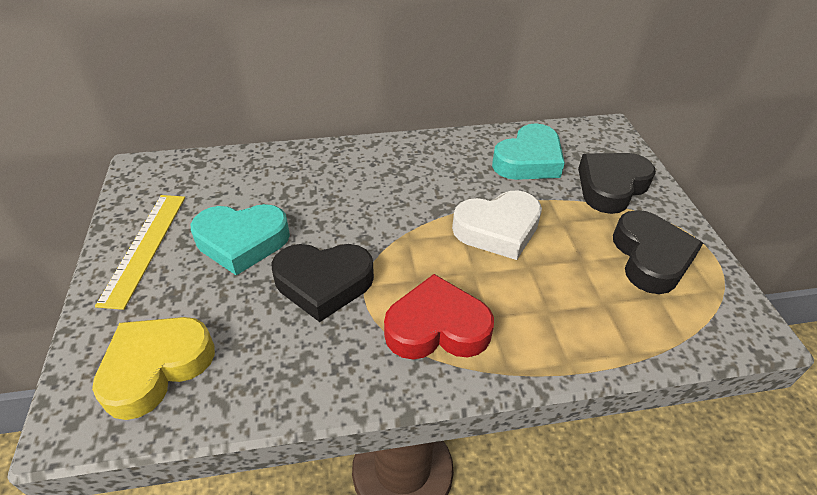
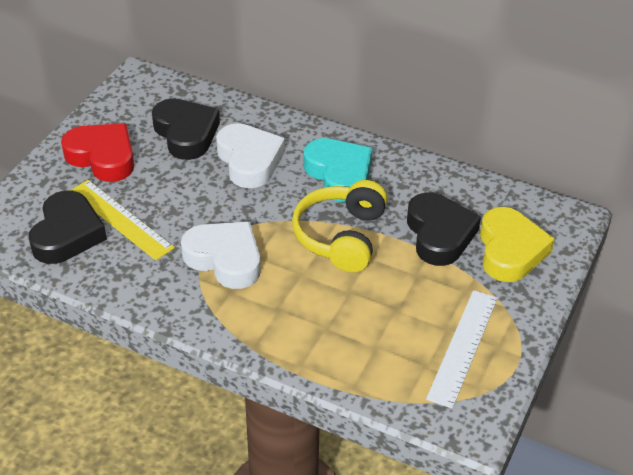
turquoise heart: [191,204,290,275] [492,123,565,180] = 2 -> [304,138,372,202] = 1
white heart: [452,191,542,260] = 1 -> [181,222,260,289] [216,123,285,188] = 2
white ruler: none = 0 -> [426,290,498,409] = 1
yellow headphones: none = 0 -> [292,180,388,272] = 1

